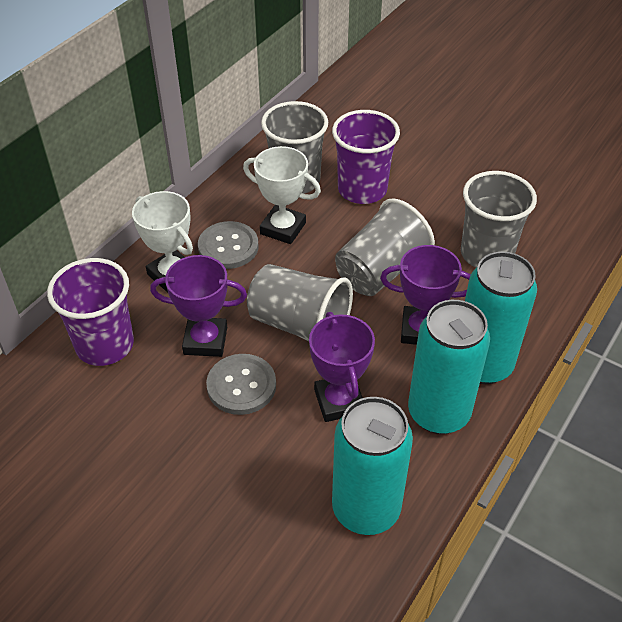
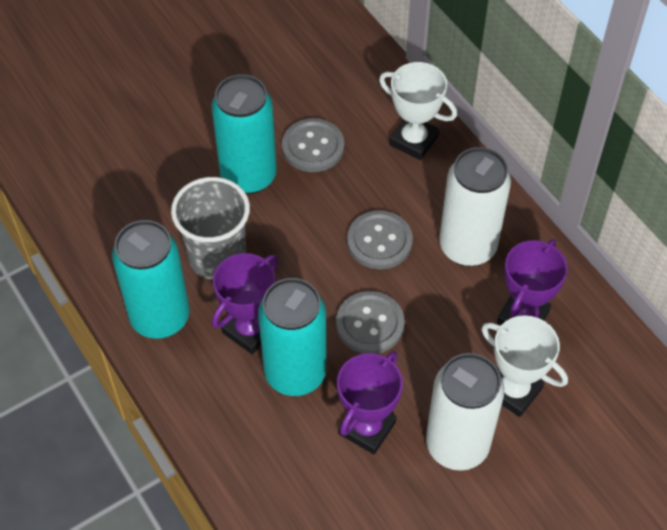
grey button: [198,221,258,269] [206,354,276,415] = 2 -> [282,118,344,172] [336,291,405,354] [347,210,413,269] = 3
grey cup: [247,264,353,341] [261,101,328,194] [335,198,435,296] [461,171,537,268] = 4 -> [171,177,250,280] = 1
purple cup: [47,258,134,366] [332,110,400,204] = 2 -> none = 0
white can: none = 0 -> [426,353,504,471] [439,147,511,266] = 2

